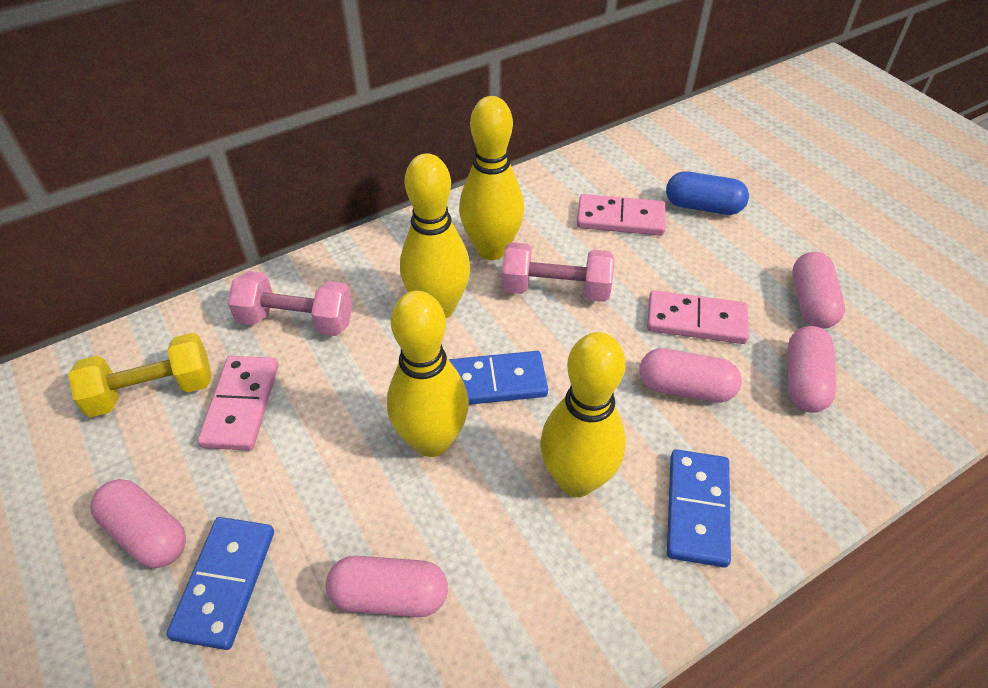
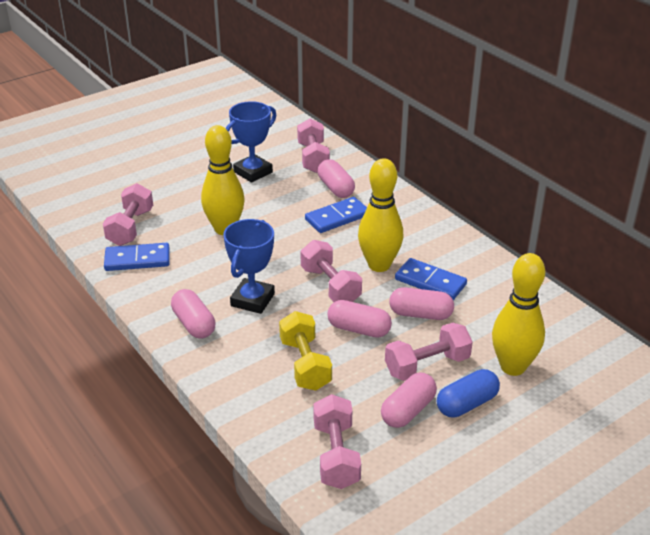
blue trophy: none = 0 -> [223,219,275,314] [226,101,277,183] = 2
pink domino: [197,356,279,451] [577,194,666,236] [647,290,749,344] = 3 -> none = 0
pink dumbbell: [228,271,353,336] [502,242,614,302] = 2 -> [103,183,153,246] [297,119,330,173] [300,240,362,302] [313,394,361,489] [385,323,473,381] = 5
yellow bowling pin: [387,291,469,457] [400,153,470,318] [459,96,524,260] [540,332,626,497] = 4 -> [201,125,245,235] [358,158,403,272] [492,253,545,376] = 3

